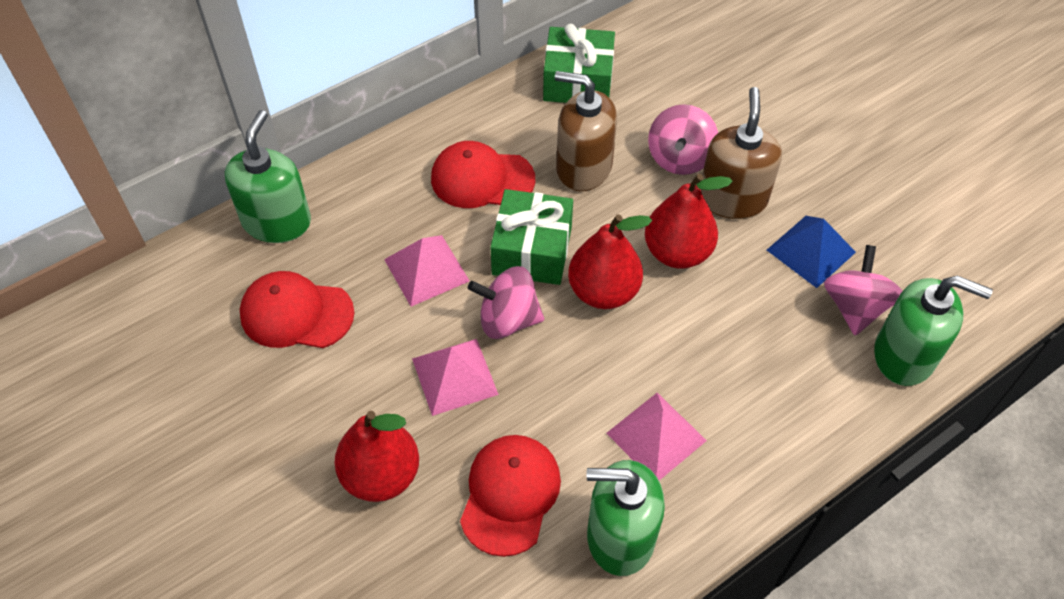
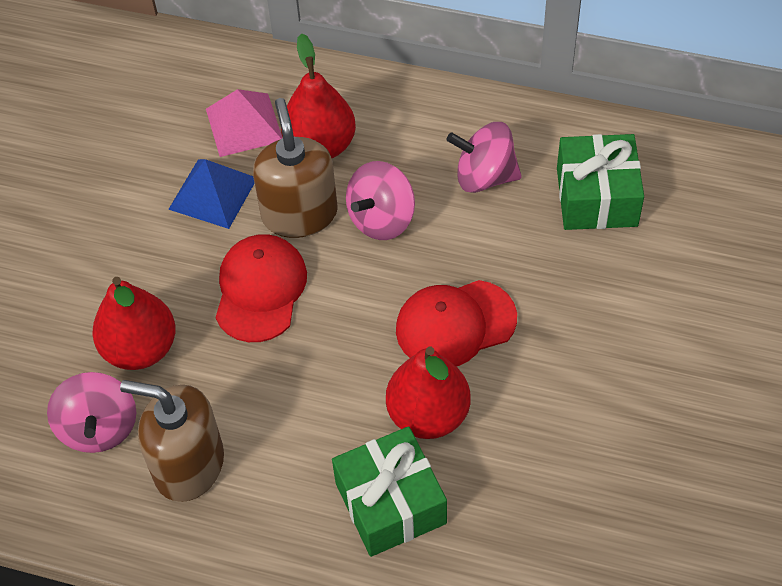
green soap dispenser: [225,110,311,243] [587,460,665,576] [874,276,993,386] = 3 -> none = 0
pink pyramid: [384,235,469,307] [412,339,499,416] [606,393,707,481] = 3 -> [206,89,282,157] = 1
red cap: [240,271,354,348] [431,141,535,208] [460,435,561,557] = 3 -> [215,234,307,342] [396,280,517,367] = 2

